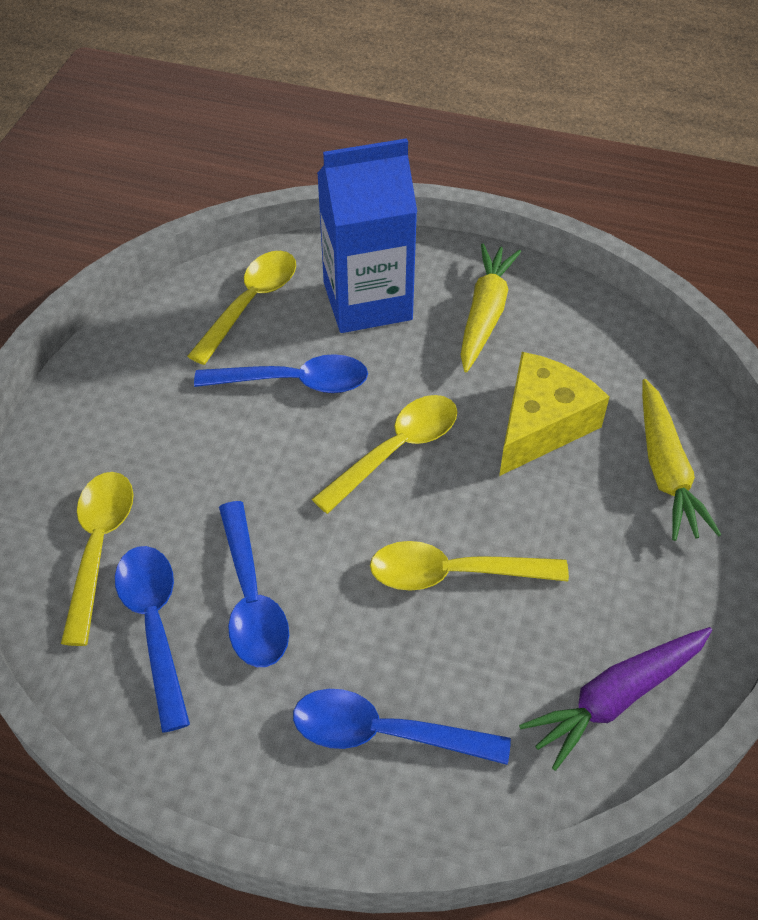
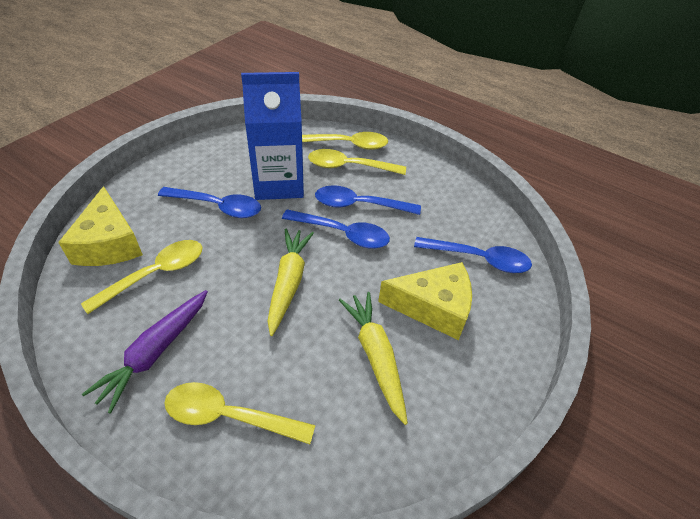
yellow cheese: [499,352,609,476] = 1 -> [58,186,143,266] [378,262,472,340] = 2

